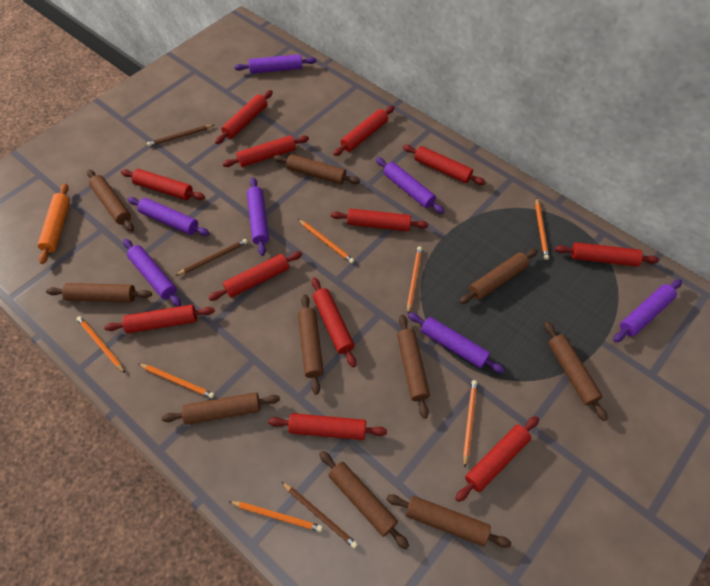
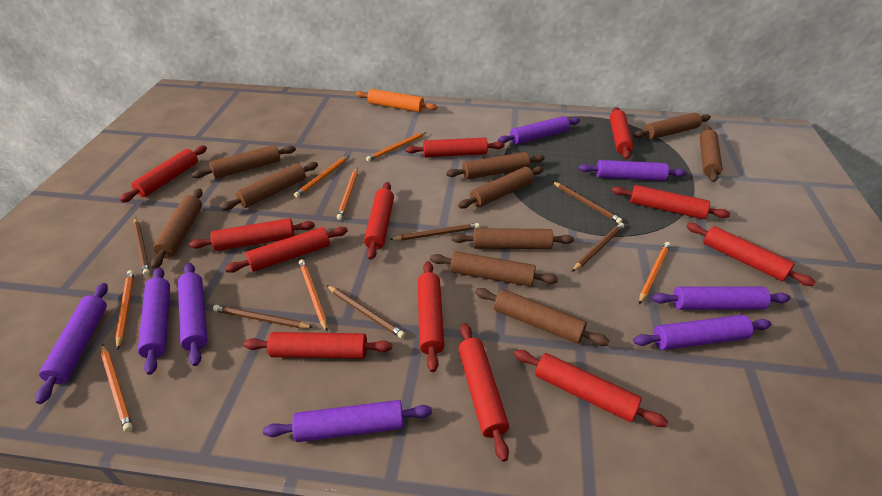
brown pencil: [147,125,214,146] [175,239,247,276] [282,482,358,548] = 3 -> [133,218,150,276] [213,305,314,328] [326,285,405,338] [389,223,480,241] [552,181,622,223] [572,223,624,272] = 6
purple rolling pin: [123,239,181,307] [127,197,210,236] [234,54,317,74] [247,178,269,256] [376,157,445,214] [408,312,505,373] [613,279,682,342] = 7 -> [36,283,108,404] [138,267,170,375] [178,263,208,366] [263,400,432,442] [498,116,580,145] [579,160,686,181] [633,315,771,350] [652,286,791,310] = 8

